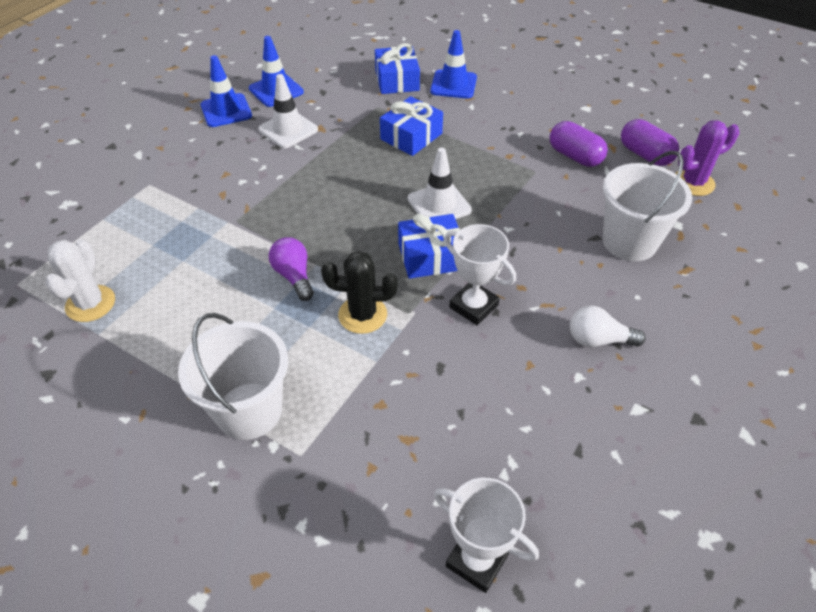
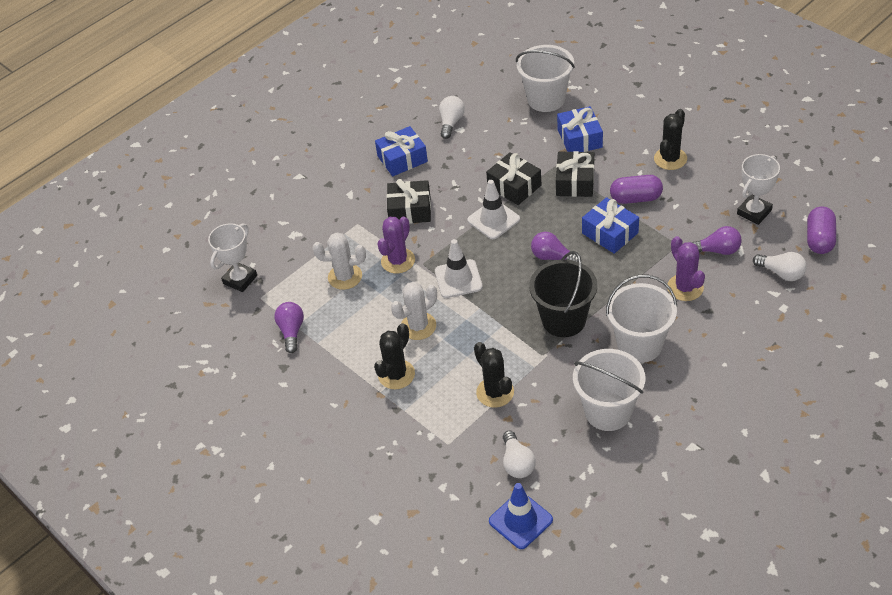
black bucket: none = 0 -> [529,251,597,337] = 1
black cactus: [321,251,398,334] = 1 -> [374,323,415,389] [474,342,514,408] [654,109,687,170] = 3
black gift: none = 0 -> [387,179,431,224] [486,152,541,205] [556,151,594,197] = 3
blue traffic cone: [201,55,252,127] [249,36,304,107] [430,30,477,98] = 3 -> [489,483,553,549] = 1
purple cactus: [675,120,739,196] = 1 -> [378,216,415,273] [668,236,705,301] = 2
purple light bulb: [269,237,314,301] = 1 -> [274,302,304,353] [531,232,581,262] [692,226,742,255] = 3
white bucket: [178,313,288,440] [603,151,692,261] = 2 -> [516,45,575,112] [573,349,646,431] [606,275,677,363] = 3
white cactus: [46,239,115,322] = 1 -> [313,232,366,290] [391,282,437,340] = 2
white light bulb: [570,306,646,347] = 1 -> [439,96,465,139] [503,431,536,478] [753,252,807,281] = 3

